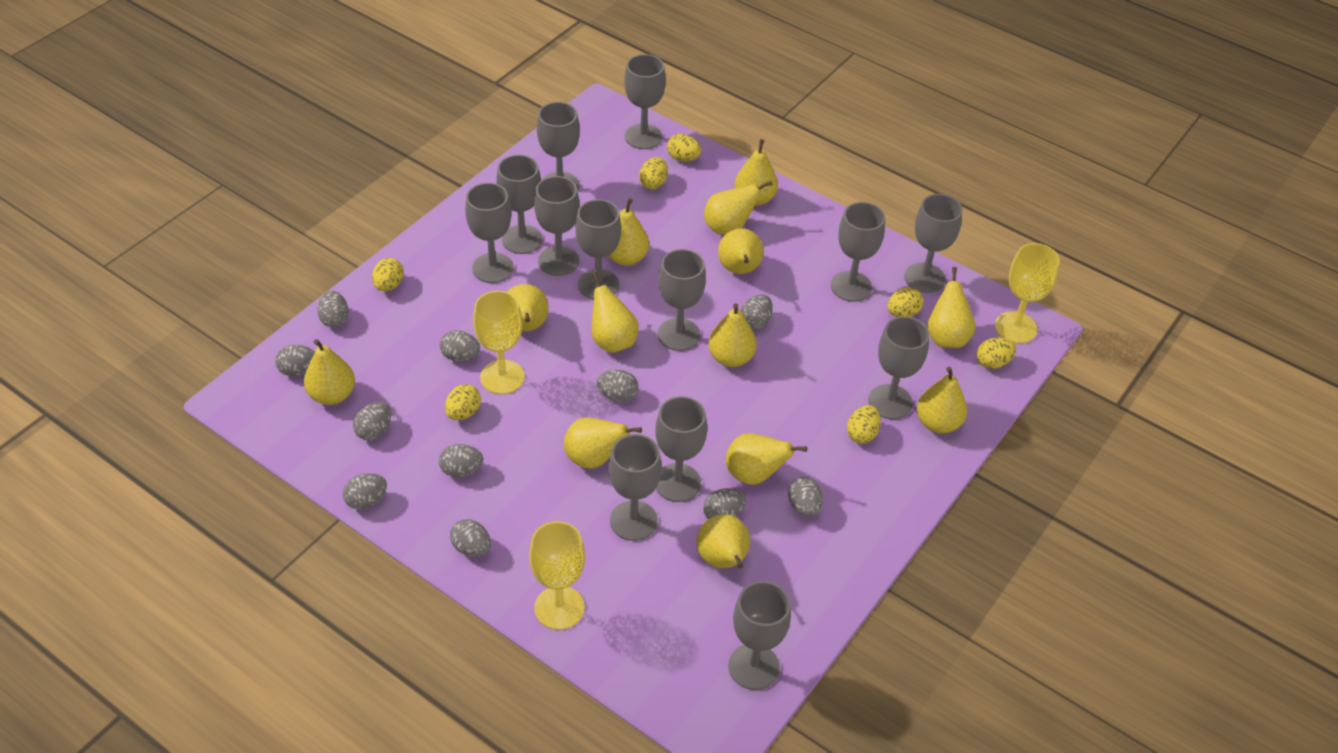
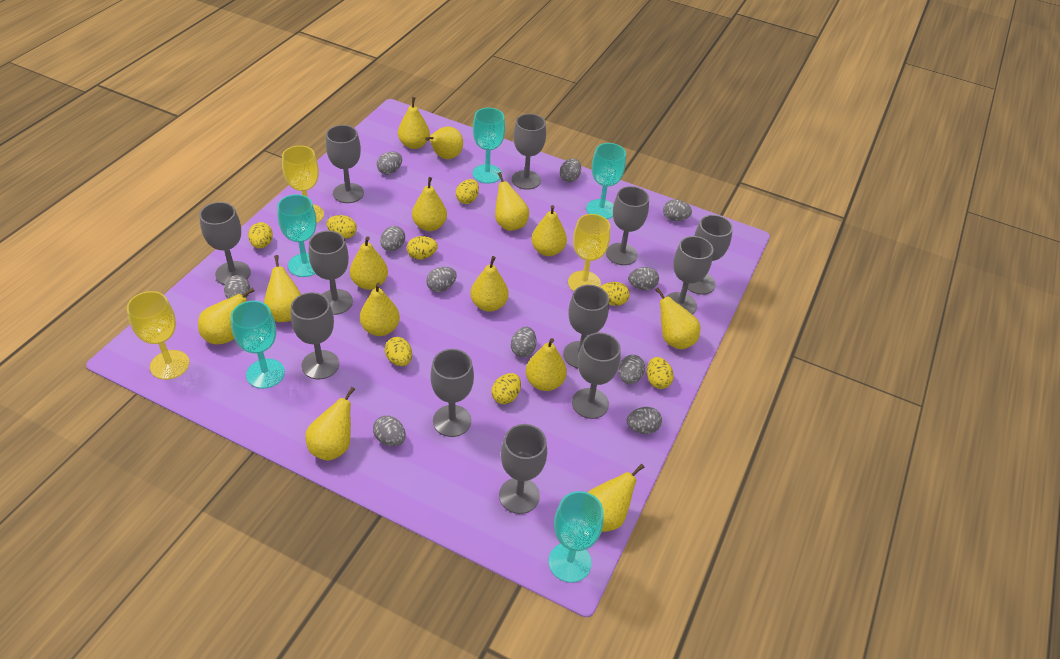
grey goblet: [465,183,514,283] [496,155,543,254] [534,176,580,276] [537,102,580,191] [575,199,621,299] [609,434,662,541] [624,54,666,149] [655,396,707,502] [658,249,706,351] [728,581,791,690] [831,202,885,302] [868,316,929,419] [904,194,963,293] = 13 -> [199,202,251,285] [291,292,339,379] [309,231,353,315] [326,125,364,203] [430,349,474,437] [499,424,547,514] [512,114,546,190] [563,285,609,368] [572,333,621,419] [606,186,649,265] [666,236,713,315] [683,215,733,295] = 12
turquoise goblet: none = 0 -> [231,301,285,389] [277,194,317,277] [473,108,505,184] [549,491,604,583] [586,143,626,219] = 5
yellow egg: [372,258,404,291] [445,384,481,420] [639,157,668,189] [667,134,701,162] [847,405,881,444] [887,287,924,317] [977,337,1016,369] = 7 -> [248,222,273,249] [327,215,357,239] [385,337,412,366] [407,236,438,259] [456,179,479,204] [491,373,521,404] [600,282,630,306] [647,357,674,389] = 8
yellow pear: [304,339,355,405] [507,284,549,332] [564,418,642,469] [591,272,639,353] [608,198,649,266] [696,514,750,568] [704,181,772,235] [708,303,757,367] [718,228,764,274] [726,433,807,485] [735,139,778,206] [917,367,967,433] [927,267,975,348] = 13 -> [198,288,254,344] [264,255,301,322] [305,387,355,461] [350,236,388,290] [360,283,400,336] [398,97,430,149] [412,177,447,231] [425,126,463,159] [471,256,508,312] [495,172,529,231] [526,338,567,391] [531,205,567,256] [587,464,644,532] [655,288,700,350] = 14

